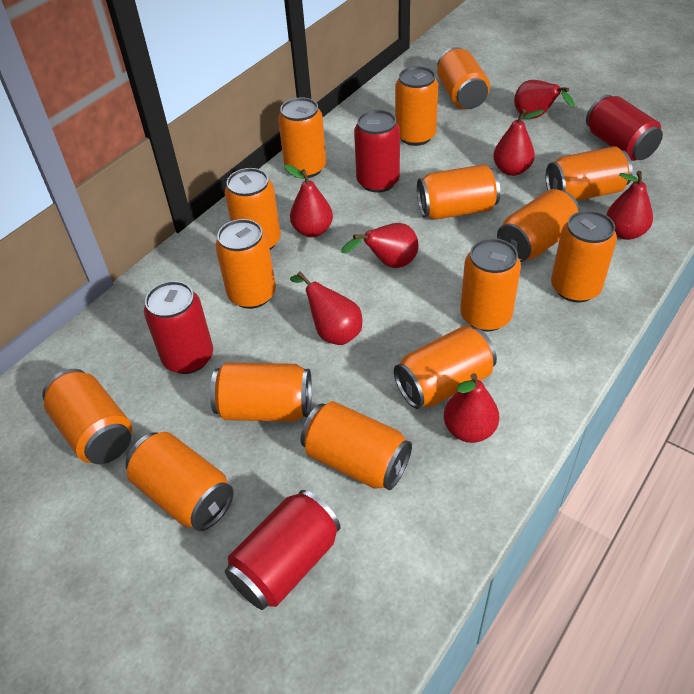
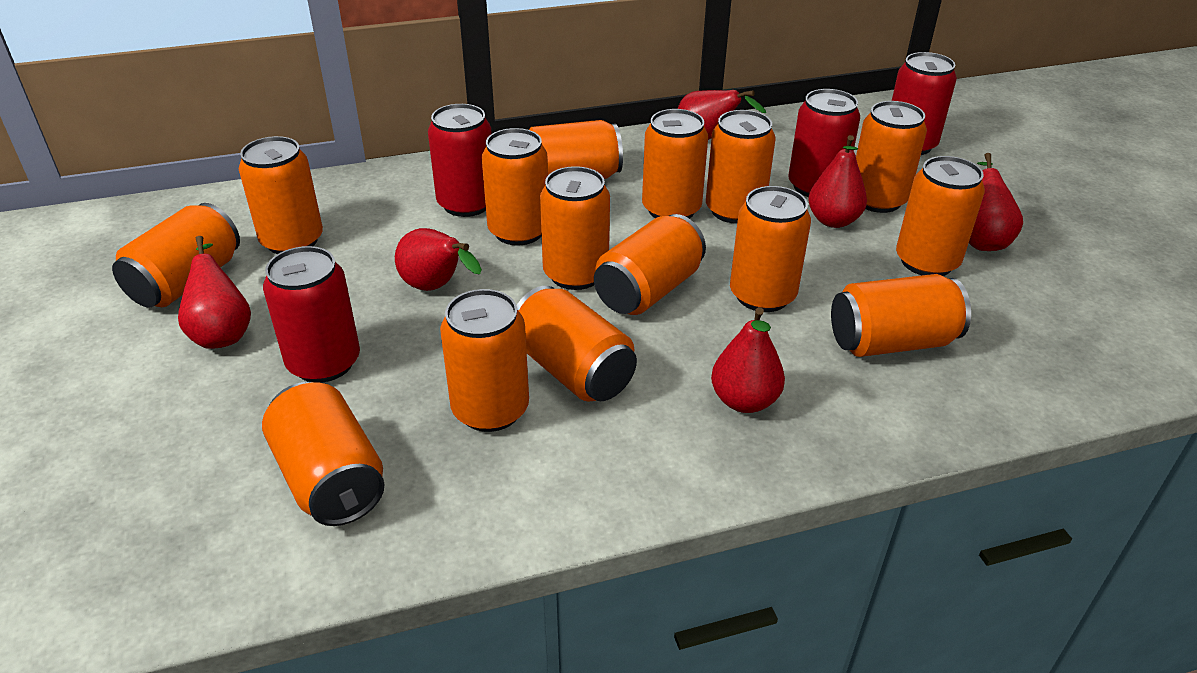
red pear: [284,164,333,237] [290,271,362,345] [341,223,419,268] [444,373,499,443] [493,109,544,176] [514,80,575,119] [606,171,653,240] = 7 -> [178,236,251,349] [395,228,482,291] [678,90,766,140] [711,307,785,413] [808,135,867,228] [969,153,1023,251] = 6

